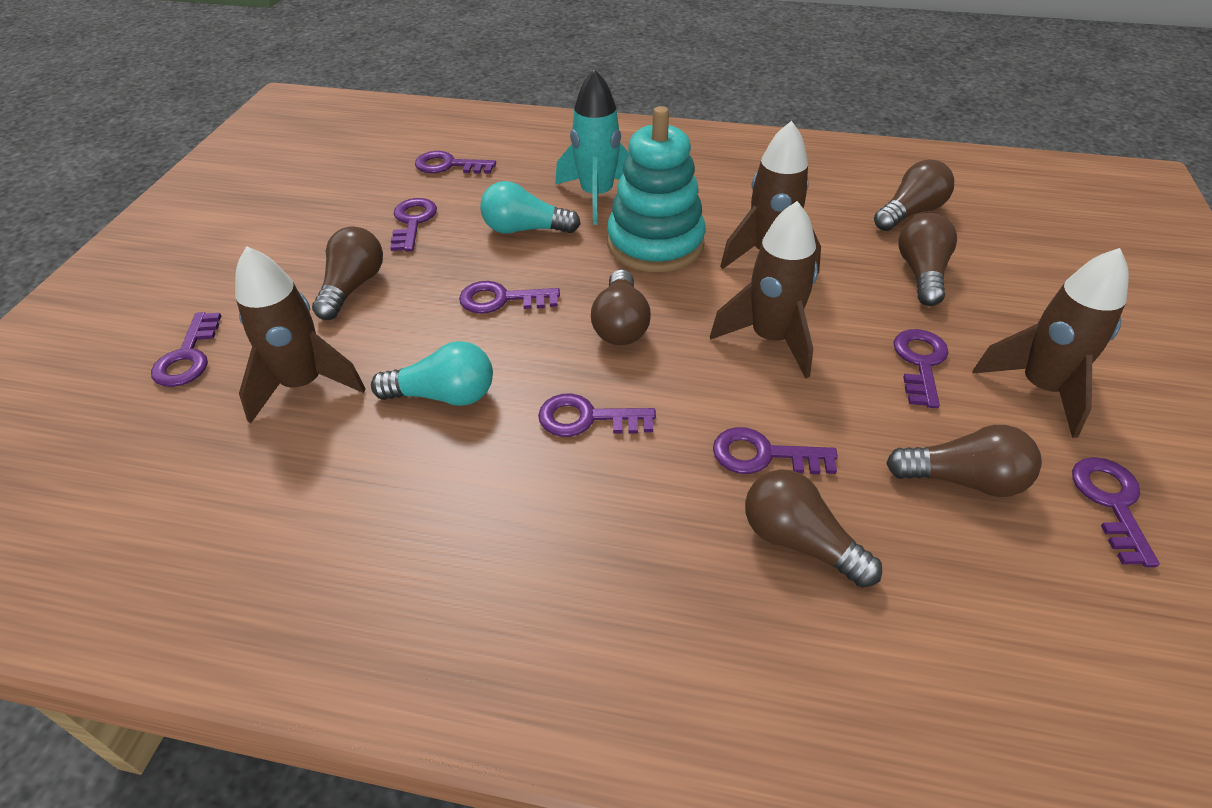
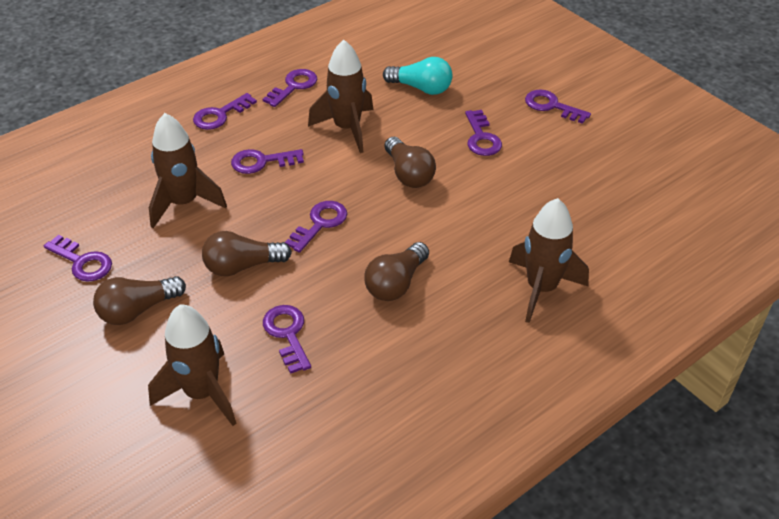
brown light bulb: [312,226,383,320] [591,269,651,345] [745,469,882,588] [874,159,954,231] [886,425,1042,497] [898,213,957,306] = 6 -> [93,276,186,325] [202,231,292,276] [364,242,429,301] [384,137,436,188] = 4
turquoise light bulb: [371,341,493,406] [480,181,581,234] = 2 -> [383,57,452,95] = 1
turquoise rocket: [555,69,629,225] = 1 -> none = 0
turquoise stacking toy: [607,106,706,272] = 1 -> none = 0

